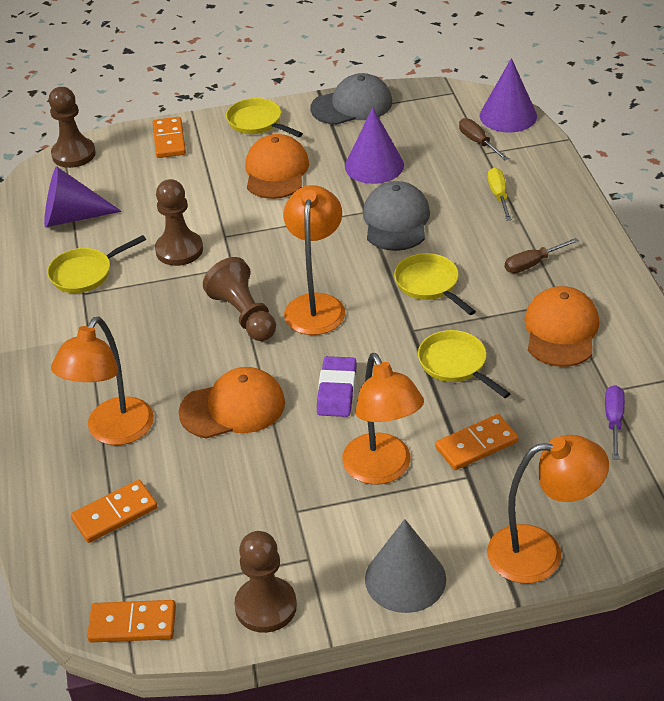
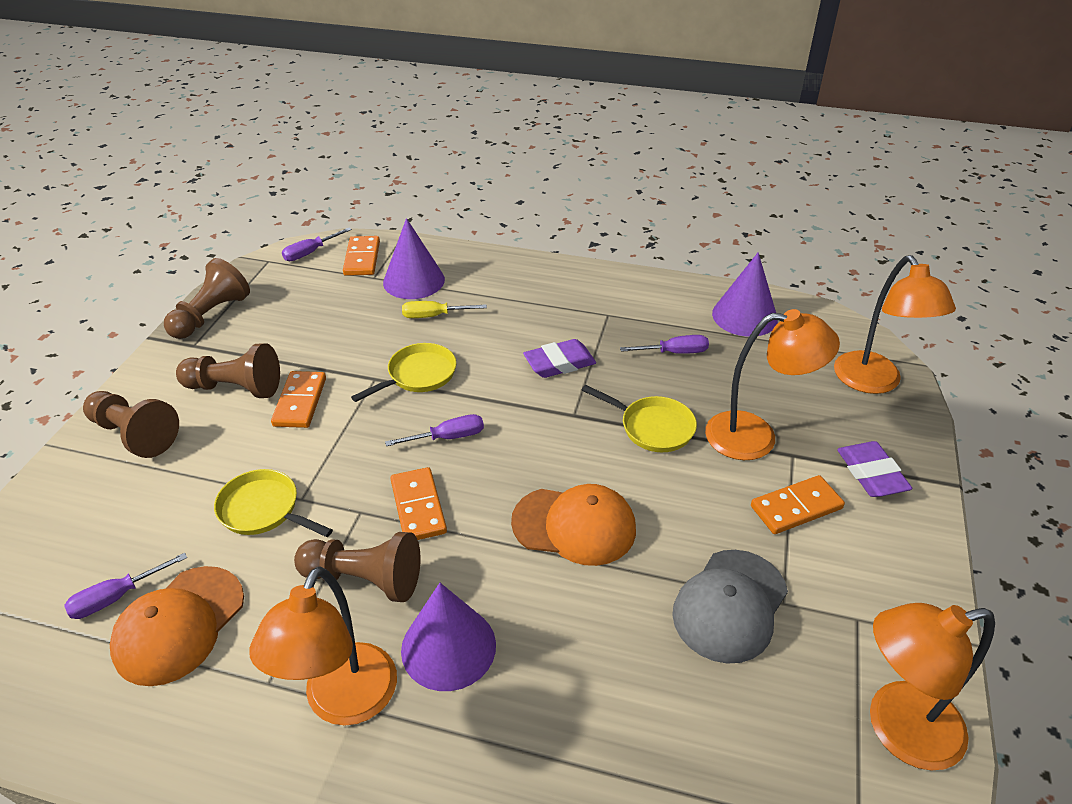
brown screwdriver: [459,118,509,160] [505,238,579,273] = 2 -> none = 0
grey cap: [310,73,392,125] [363,181,430,251] = 2 -> [672,550,788,663] = 1
grey cone: [365,519,446,613] = 1 -> none = 0
orange cap: [179,367,285,439] [245,134,309,199] [524,286,599,367] = 3 -> [110,566,244,686] [511,484,636,566] = 2
purple eraser: [317,356,357,417] = 1 -> [523,339,596,378] [837,441,912,497] = 2
purple screwdriver: [605,385,625,460] = 1 -> [64,553,187,619] [282,228,352,261] [385,414,484,446] [620,335,709,354] = 4
yellow pan: [47,235,146,293] [226,98,303,137] [394,253,476,315] [418,330,510,398] = 4 -> [214,469,333,537] [351,343,456,402] [582,385,697,452] = 3

